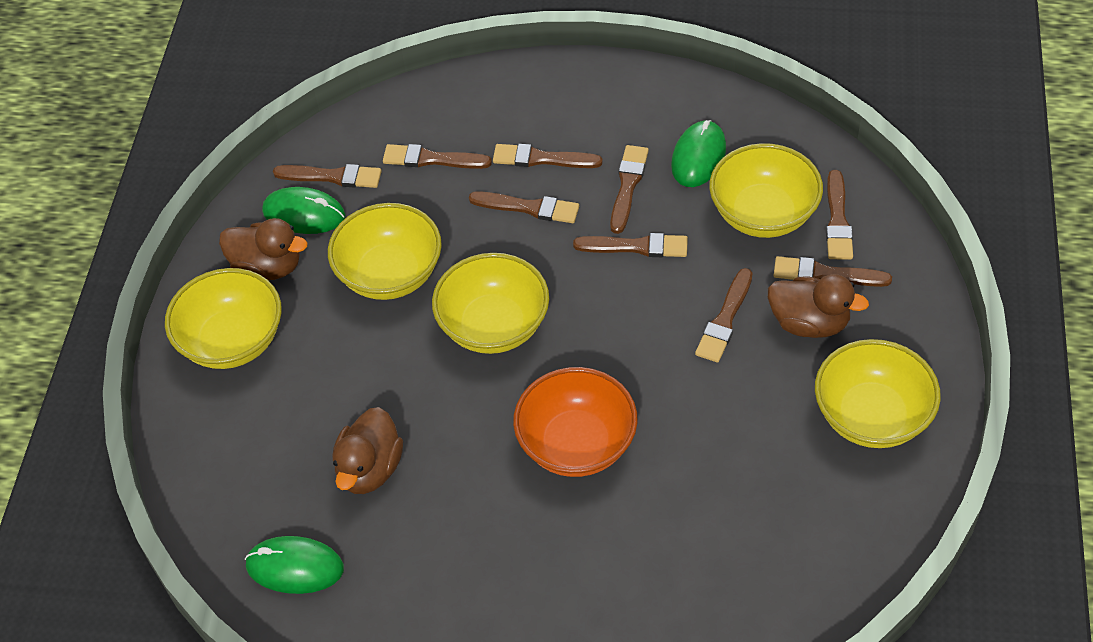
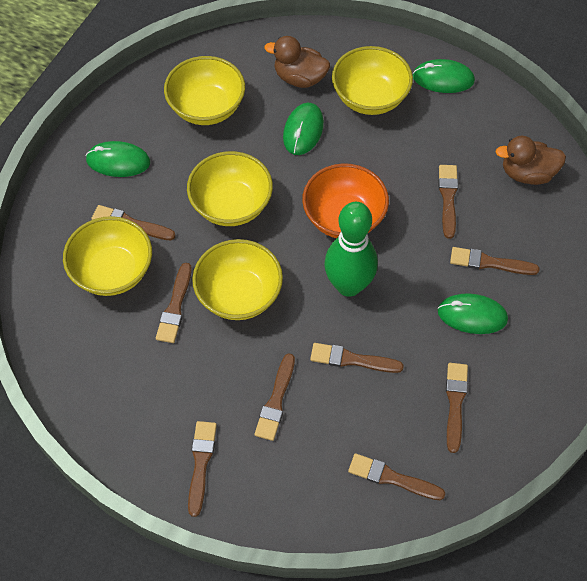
brown duck: [219,218,307,280] [332,407,403,494] [768,274,869,338] = 3 -> [264,36,330,88] [495,136,566,185] = 2
green bowling pin: none = 0 -> [324,202,378,297] = 1
green mouse: [245,536,344,594] [262,187,345,234] [671,120,726,187] = 3 -> [86,141,150,177] [283,103,324,155] [413,59,475,93] [438,293,508,334] = 4

